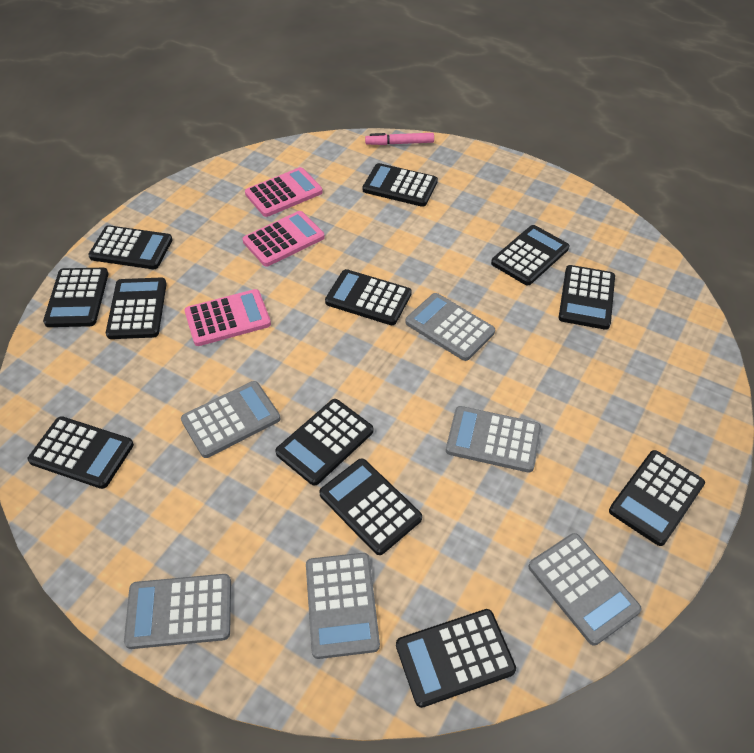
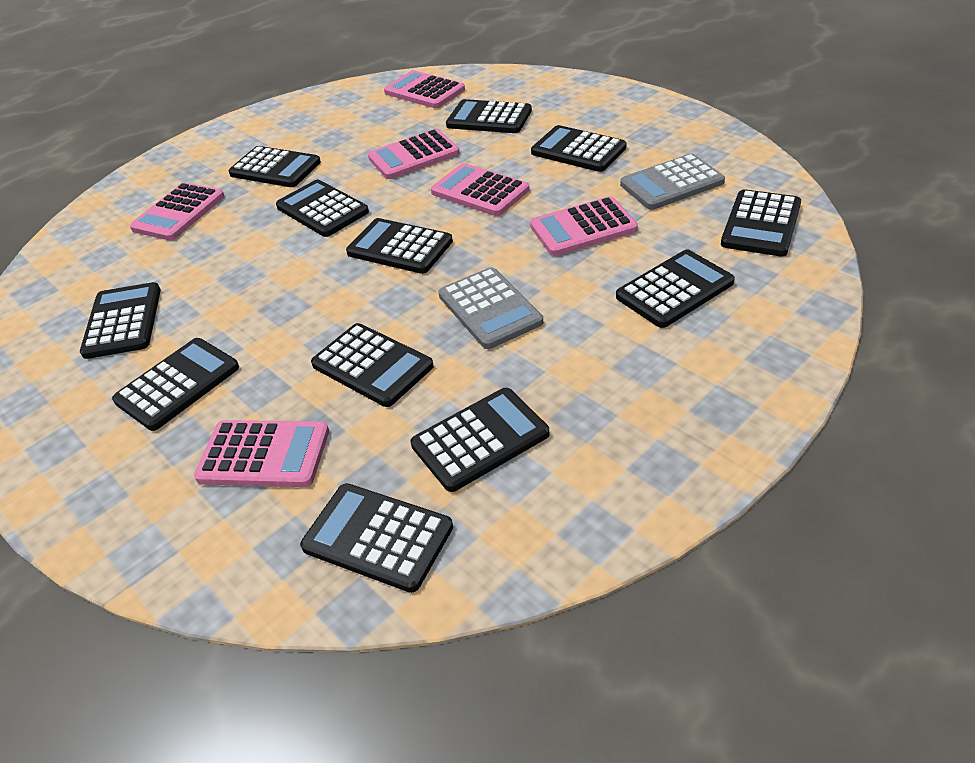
grey calculator: [124,574,231,649] [181,381,280,458] [306,553,380,659] [405,293,495,361] [446,406,541,473] [528,533,642,645] = 6 -> [438,267,543,349] [620,154,725,210] = 2
pink calculator: [184,289,271,346] [243,211,325,266] [245,167,323,217] = 3 -> [130,182,224,240] [194,420,329,487] [368,129,460,179] [384,70,465,108] [431,163,530,216] [530,196,638,256] = 6
pink marker: [365,133,434,145] = 1 -> none = 0

